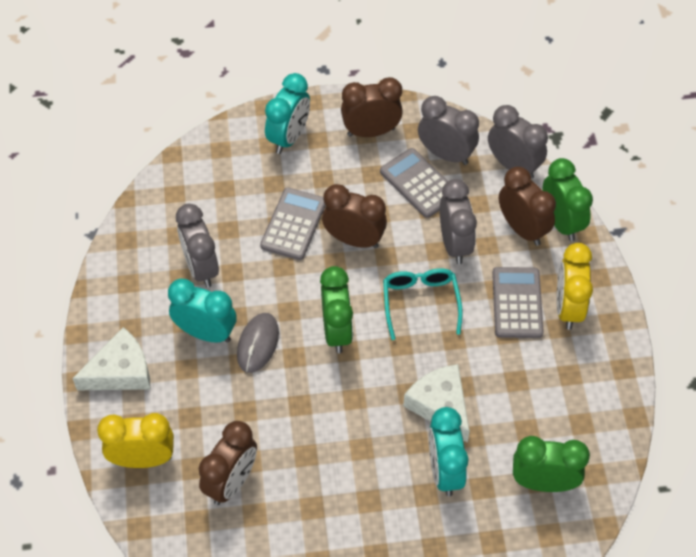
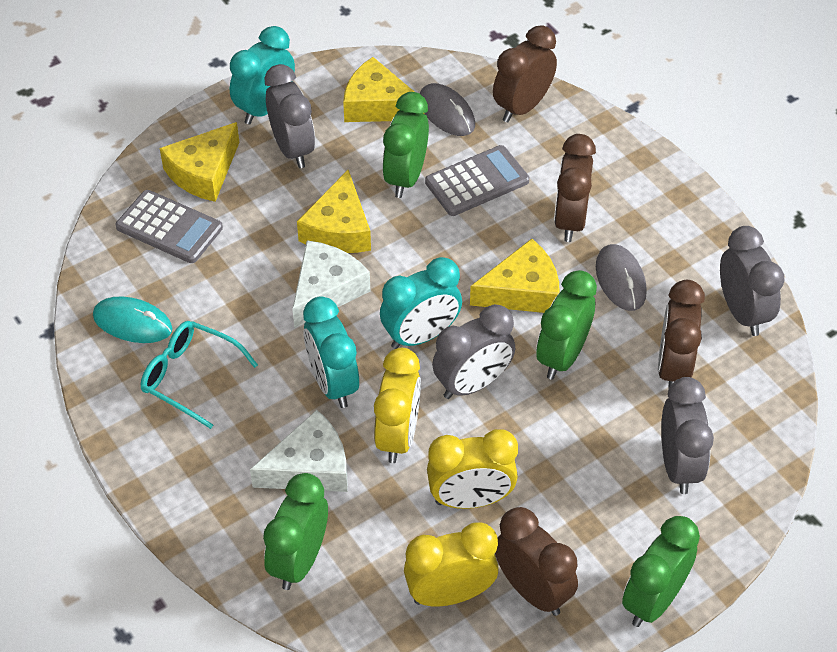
green clock: [320,266,353,353] [513,436,590,492] [543,158,593,241] = 3 -> [263,473,328,590] [382,92,429,198] [536,270,597,380] [622,516,700,627] = 4
grey calculator: [260,188,326,260] [380,148,448,218] [492,267,544,338] = 3 -> [116,190,223,263] [425,145,529,216] = 2
grey mouse: [237,313,279,373] = 1 -> [420,83,475,136] [596,244,647,311] = 2
turquoise mouse: none = 0 -> [93,297,173,343] = 1
yellow cheese: none = 0 -> [160,122,239,202] [297,170,371,253] [343,57,425,122] [470,239,559,313] = 4
yellow clock: [97,413,174,468] [557,243,593,330] = 2 -> [374,348,421,463] [404,522,499,607] [427,429,518,509] = 3

